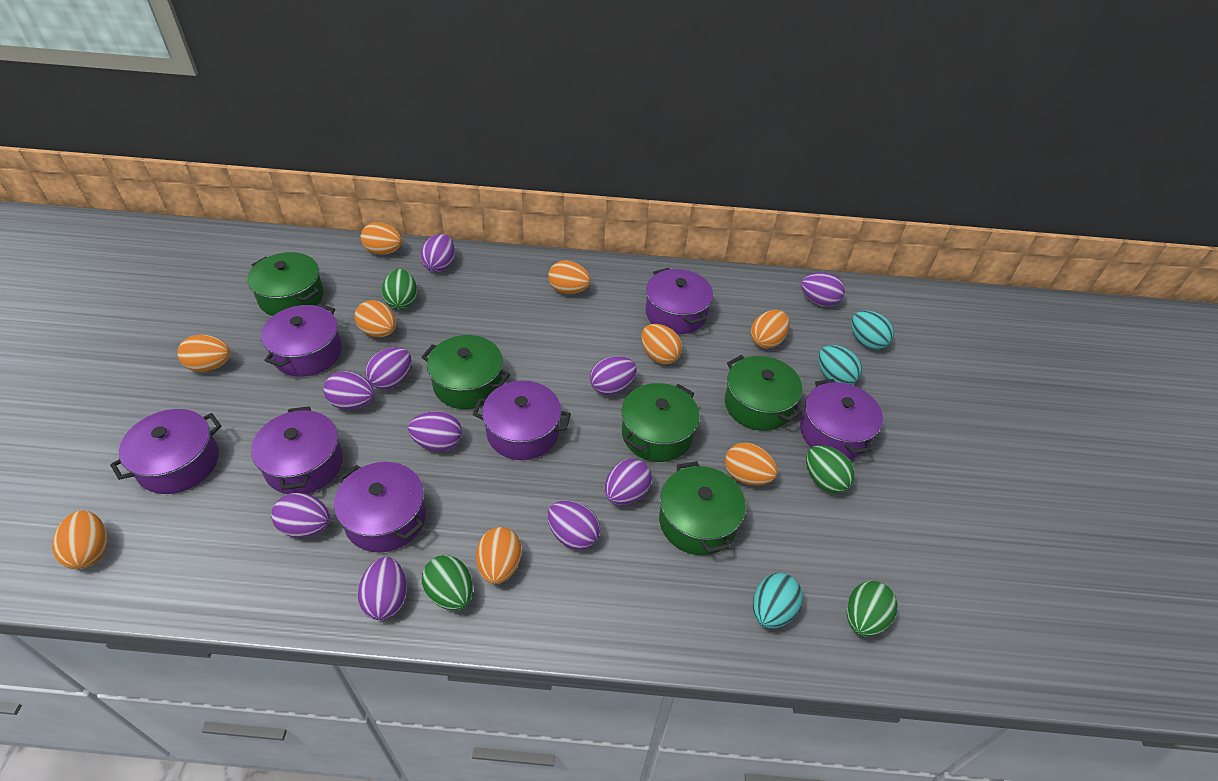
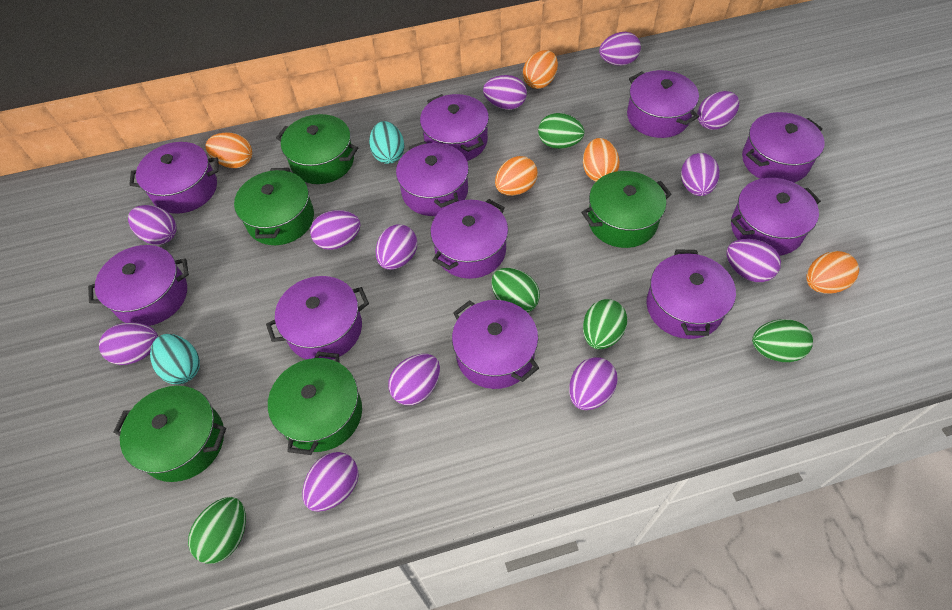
green egg: [382,269,417,310] [422,555,473,610] [806,445,855,493] [847,581,898,637] = 4 -> [188,497,246,564] [491,268,540,313] [538,113,584,149] [583,299,627,350] [752,319,813,362] = 5
orange egg: [52,511,108,569] [177,335,230,372] [354,300,396,337] [361,222,402,255] [476,527,522,584] [548,260,591,294] [641,324,682,364] [725,443,778,485] [751,310,790,349] = 9 -> [205,133,252,168] [495,156,538,196] [523,50,558,89] [583,138,620,181] [806,251,859,294] = 5
purple egg: [271,493,330,537] [323,371,374,410] [358,557,407,620] [365,347,412,390] [408,411,462,451] [420,234,455,272] [547,501,600,550] [590,356,637,395] [605,459,652,505] [801,272,845,306] = 10 -> [99,322,158,365] [128,205,176,245] [302,452,359,512] [310,210,361,250] [376,224,417,270] [388,354,440,405] [483,75,527,110] [569,357,618,410] [599,32,641,66] [681,153,720,196] [697,91,739,130] [727,239,781,282] = 12
purple pot: [110,409,222,494] [251,406,343,494] [261,303,342,377] [334,462,426,552] [473,381,571,460] [645,268,713,334] [800,379,883,459] = 7 -> [88,245,189,326] [129,142,219,214] [266,276,369,360] [396,141,469,216] [420,94,489,161] [431,199,508,279] [452,300,539,389] [627,70,699,138] [647,249,736,339] [731,178,821,256] [742,112,825,183] = 11
turquoise egg: [753,573,803,629] [818,345,862,385] [851,310,894,350] = 3 -> [150,334,200,384] [369,121,404,164] = 2

